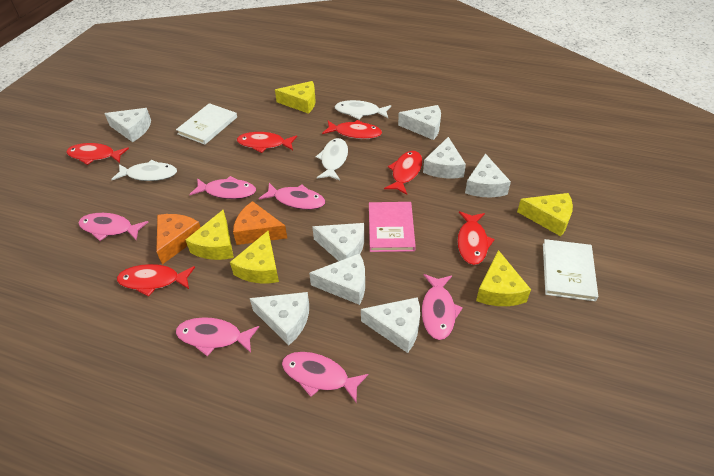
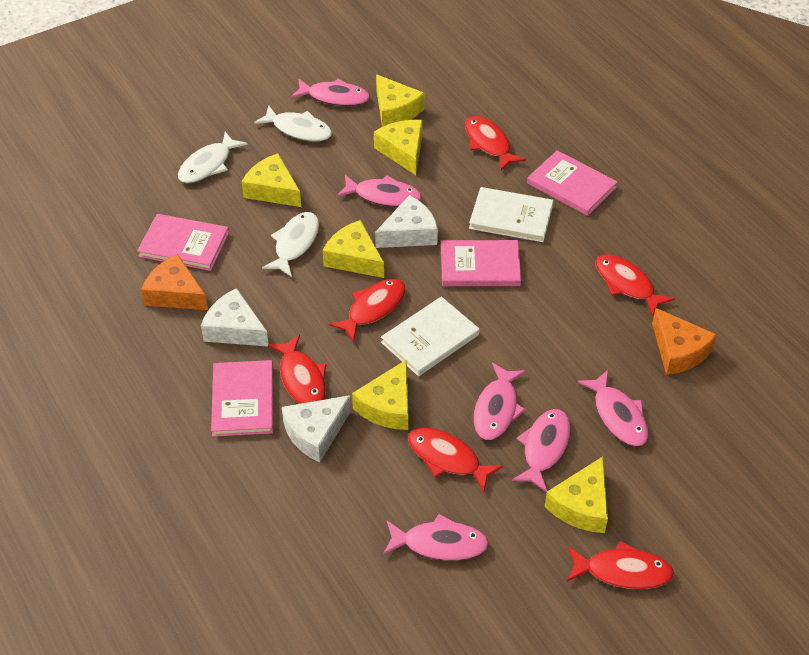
pink book: [369,202,416,252] = 1 -> [137,214,229,271] [211,360,274,437] [441,240,521,286] [527,150,618,216] = 4
white cheese: [104,108,151,142] [250,292,309,345] [309,253,365,305] [312,223,364,261] [361,297,420,353] [398,105,441,140] [423,137,466,178] [465,153,511,197] = 8 -> [201,288,269,347] [282,395,352,462] [375,195,438,248] = 3
yellow cheese: [186,210,234,260] [230,231,279,283] [275,81,316,114] [476,250,531,306] [517,193,573,236] = 5 -> [242,153,301,207] [323,220,384,278] [352,359,408,430] [374,120,423,175] [376,74,425,127] [545,457,608,533] = 6

